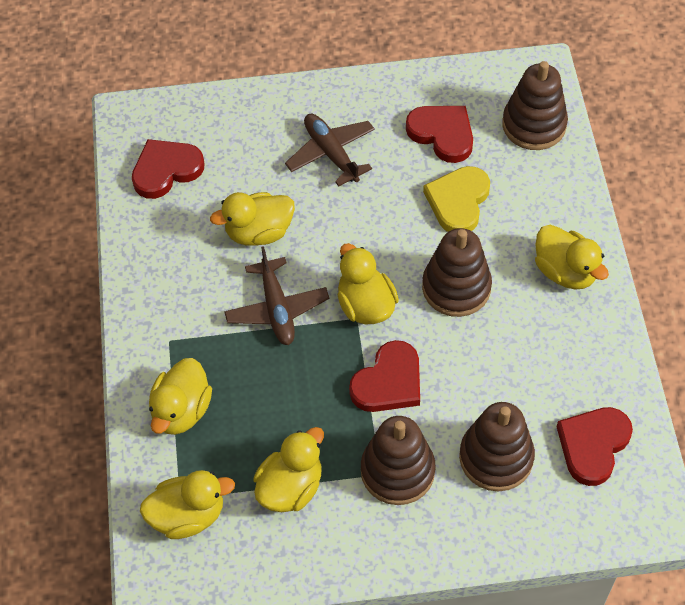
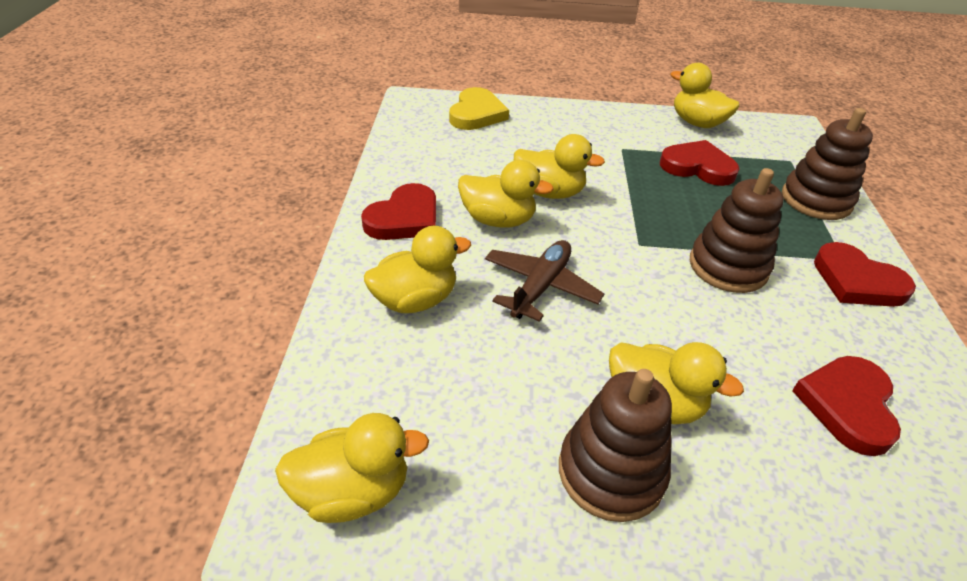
brown plane: [224,246,329,345] [285,114,375,186] = 2 -> [485,240,604,322] = 1
brown stacking toy: [361,416,436,505] [422,228,492,317] [459,402,535,491] [502,61,568,150] = 4 -> [559,369,672,522] [690,168,784,293] [782,108,873,220] = 3

